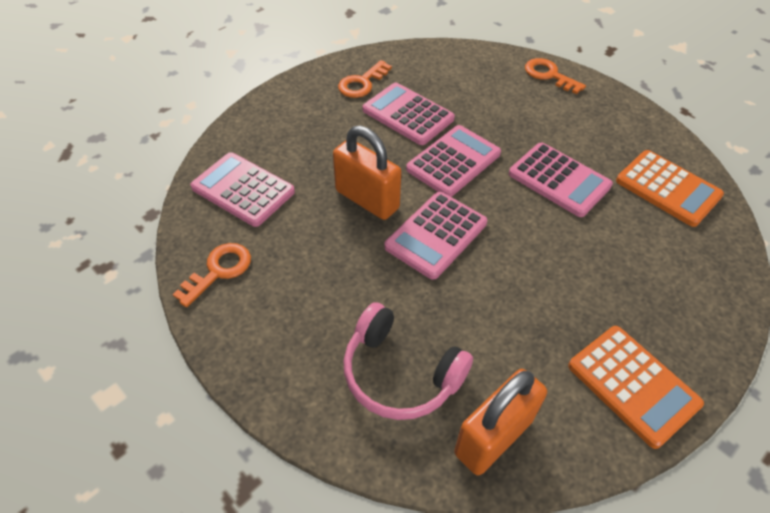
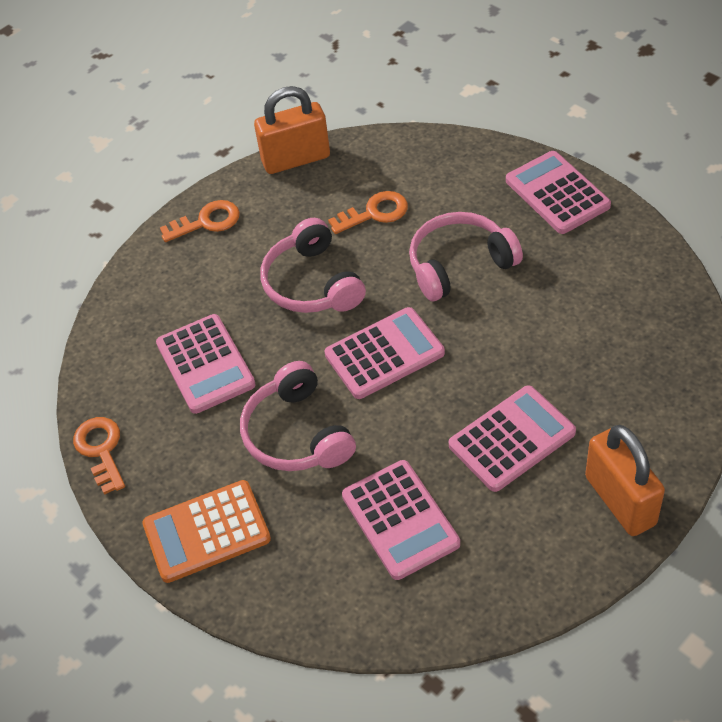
orange calculator: [568,326,704,449] [616,150,724,227] = 2 -> [142,480,271,583] = 1
pink headphones: [344,302,473,420] = 1 -> [240,361,356,471] [261,218,366,313] [409,212,523,301] = 3

